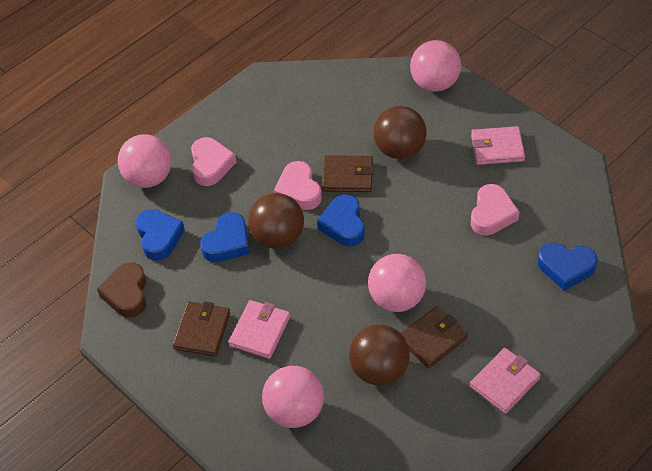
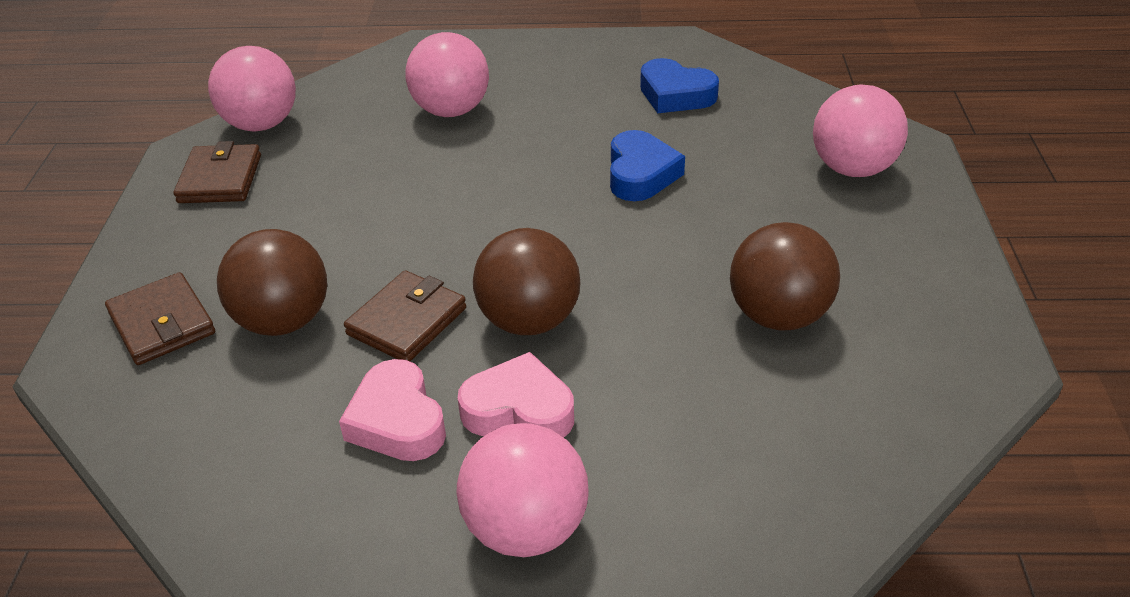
blue heart: [136,209,185,261] [200,212,249,262] [317,194,365,246] [538,243,598,291] = 4 -> [610,130,685,201] [640,58,719,113] = 2
brown heart: [97,262,146,318] = 1 -> none = 0
pink heart: [191,137,236,186] [274,161,322,210] [471,184,519,235] = 3 -> [339,359,446,461] [457,352,574,438] = 2
pink wallet: [229,300,290,359] [470,348,541,414] [471,126,525,165] = 3 -> none = 0

